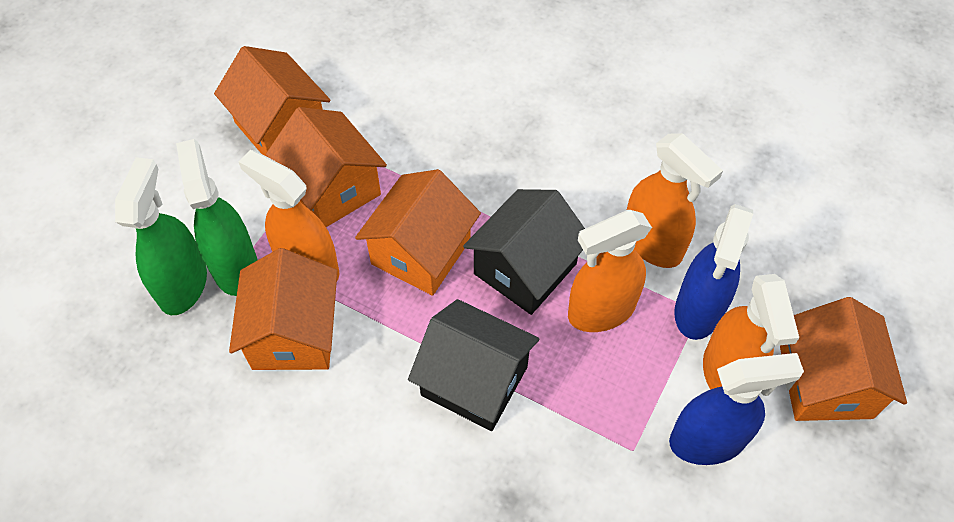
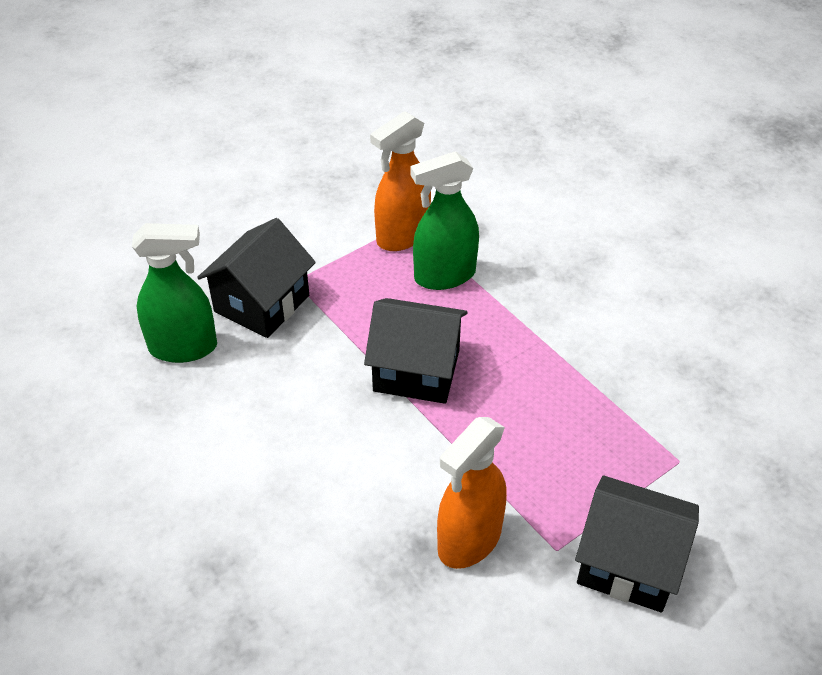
black house: [408,299,539,431] [463,189,585,315] = 2 -> [197,218,316,338] [364,298,468,404] [575,476,699,612] = 3
blue spray bottle: [669,353,804,465] [674,204,753,340] = 2 -> none = 0
orange house: [214,46,331,157] [229,248,337,370] [266,107,387,227] [355,169,481,296] [780,297,907,421] = 5 -> none = 0
orange spray bottle: [239,150,339,281] [568,210,652,332] [627,133,723,268] [703,274,799,390] = 4 -> [370,111,431,251] [437,417,507,569] = 2

